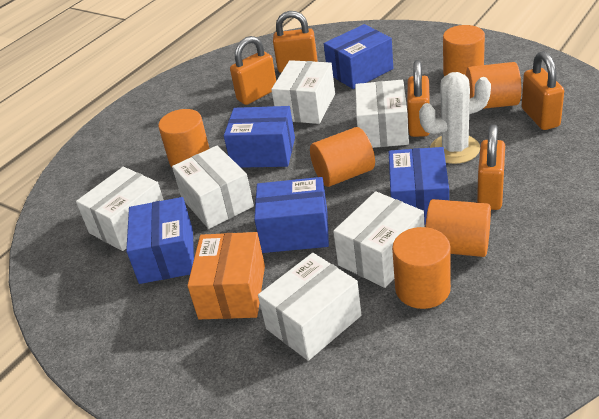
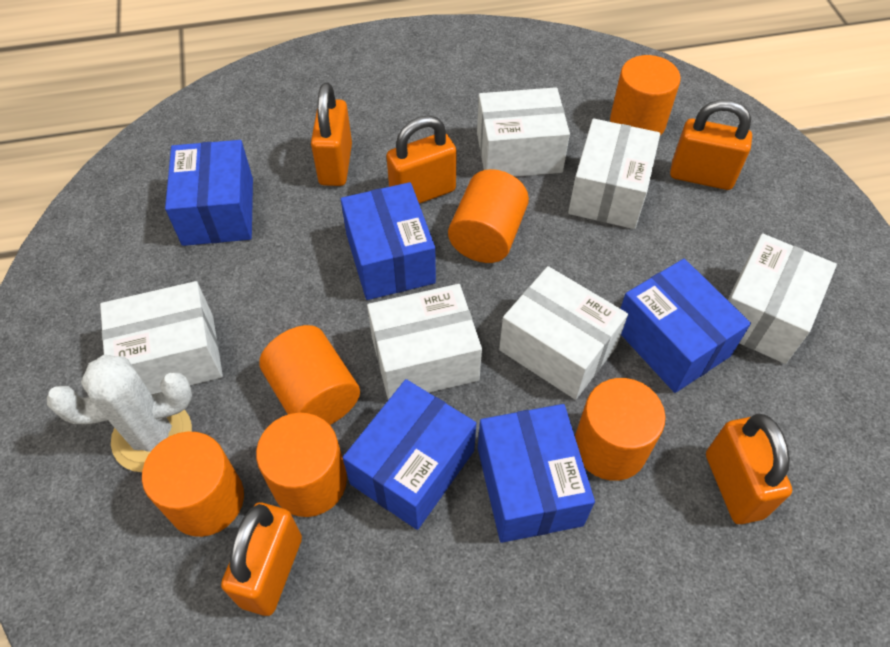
orange box: [187,232,265,319] = 1 -> none = 0

